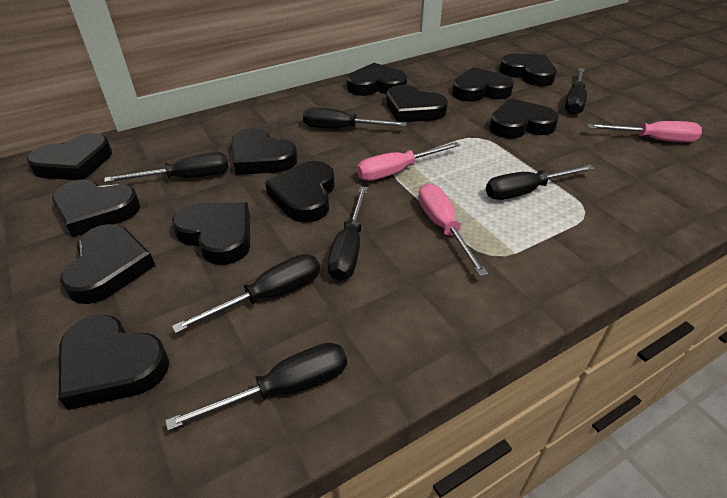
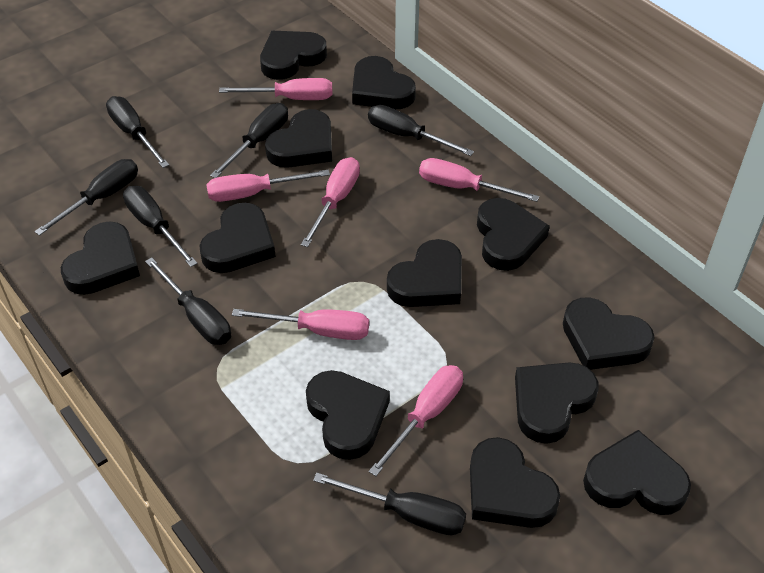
pink screwdriver: [357,142,460,181] [418,183,488,276] [587,121,702,142] = 3 -> [206,170,330,202] [219,78,332,100] [232,309,369,340] [301,157,360,247] [369,365,463,476] [419,158,539,202] = 6

